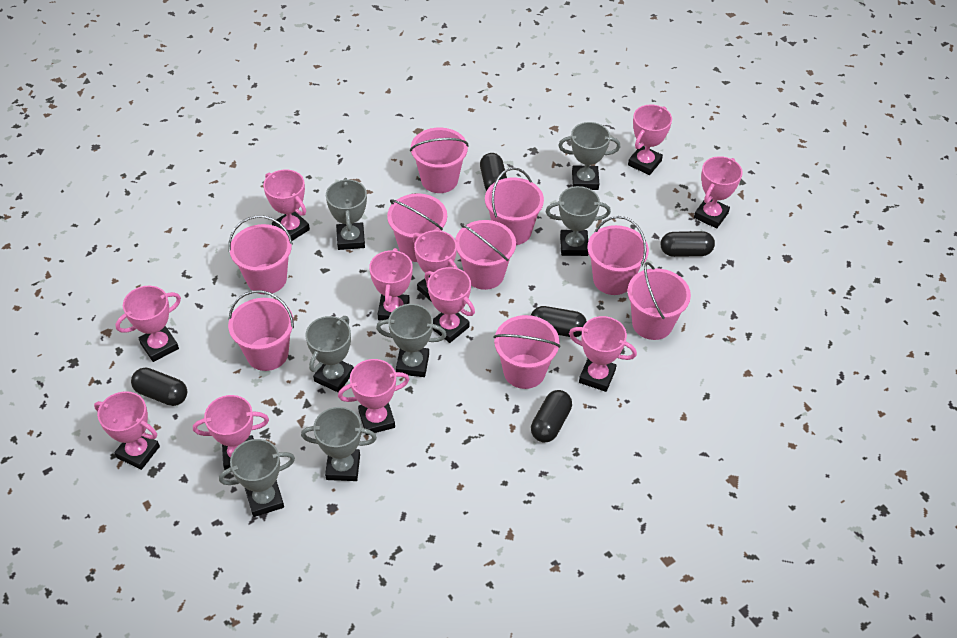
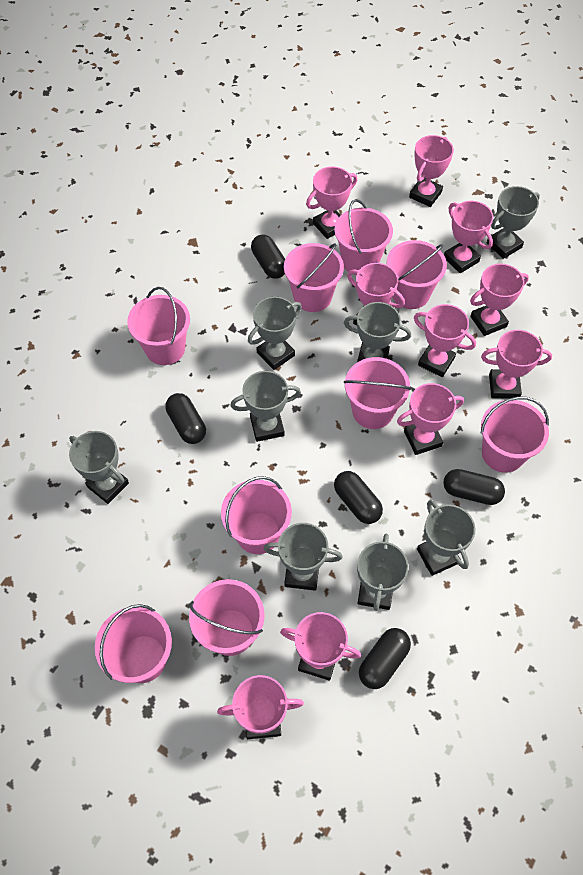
grey trophy: [219,439,295,517] [301,407,377,481] [306,316,354,392] [326,178,367,250] [376,304,446,377] [546,186,611,256] [558,122,620,190] = 7 -> [69,431,129,504] [230,371,301,442] [248,297,302,370] [264,523,343,591] [344,302,411,362] [357,534,409,611] [417,500,475,576] [487,186,540,259] = 8
pink trophy: [94,391,160,470] [115,286,181,362] [193,395,269,470] [263,169,310,241] [338,359,410,435] [369,248,413,321] [413,230,457,302] [425,267,475,343] [569,316,637,392] [628,105,672,175] [694,156,743,229] = 11 -> [217,675,304,739] [280,612,361,681] [306,167,357,239] [347,263,405,326] [397,383,464,455] [409,135,454,207] [414,304,476,377] [444,201,493,273] [470,264,529,336] [481,330,552,399] = 10

